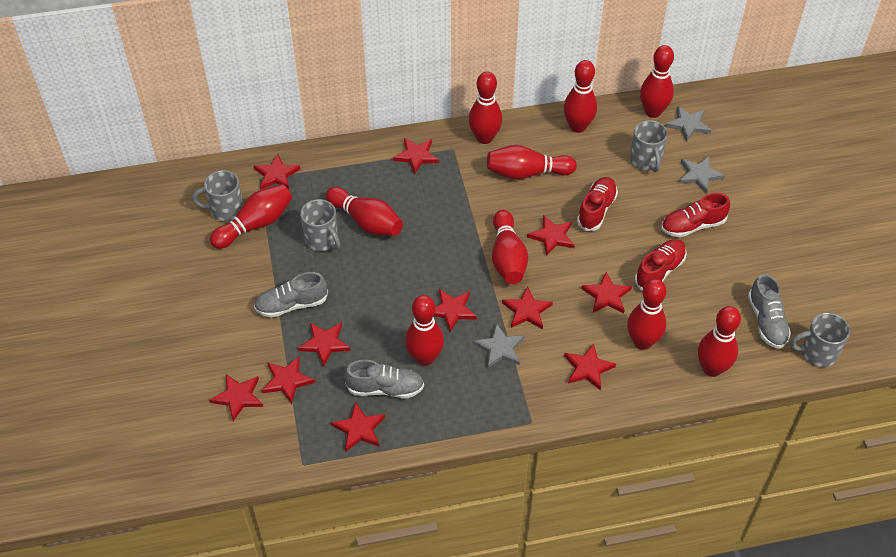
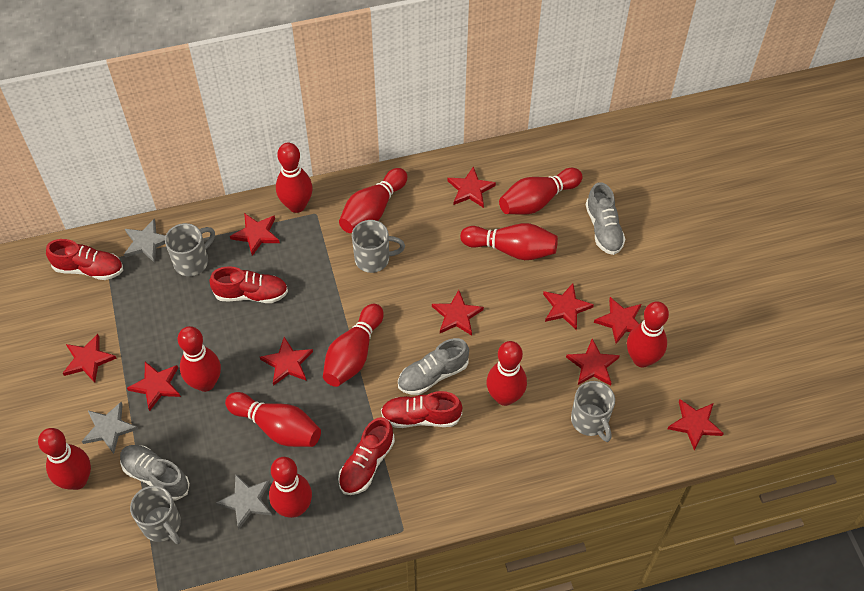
red bowling pin: [210,184,292,249] [326,187,403,236] [405,295,444,366] [469,71,502,144] [487,145,577,179] [492,210,528,284] [564,60,597,133] [627,279,667,350] [640,45,674,118] [698,306,741,377] = 10 -> [38,428,91,490] [178,326,221,392] [225,392,321,447] [269,457,312,518] [276,142,313,213] [323,303,384,387] [339,168,407,233] [460,223,558,260] [486,341,527,406] [499,168,582,215] [627,301,669,367] = 11
red shoe: [577,177,618,231] [635,239,687,290] [661,193,730,237] = 3 -> [46,239,123,280] [209,266,288,303] [338,417,395,495] [381,391,462,428] = 4
red star: [210,374,263,421] [254,154,300,190] [262,357,315,404] [298,322,350,367] [331,402,385,451] [393,138,439,174] [434,289,477,332] [502,286,553,329] [527,215,575,256] [564,343,616,390] [581,272,632,313] = 11 -> [63,334,117,383] [127,362,181,411] [230,213,280,256] [260,337,313,386] [432,290,484,336] [447,166,496,208] [543,283,594,330] [566,339,620,386] [594,297,641,344] [667,399,724,451] = 10

